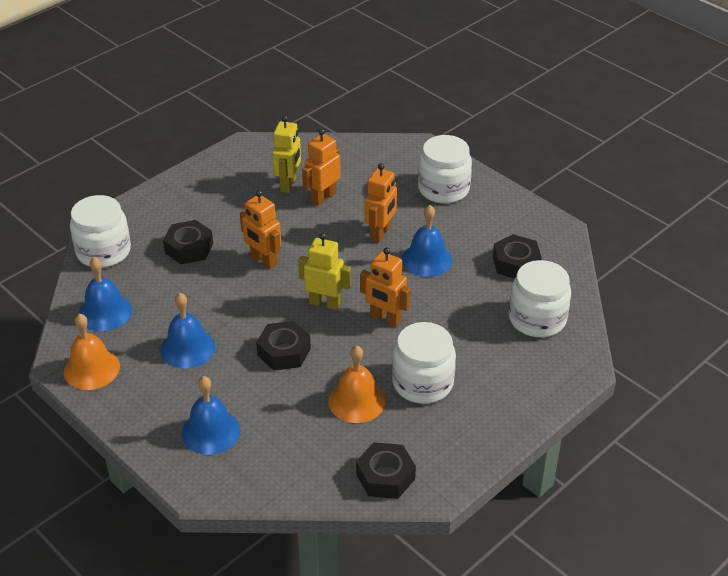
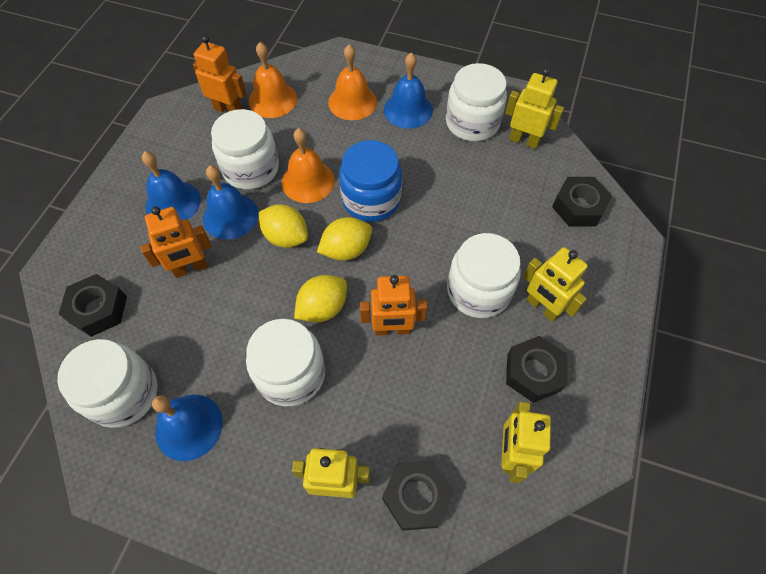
blue jar: none = 0 -> [339,140,402,222] = 1
orange bell: [64,313,120,390] [328,345,386,423] = 2 -> [248,42,297,118] [282,128,335,203] [328,45,377,120] = 3
orange robot: [240,190,281,269] [302,129,341,206] [360,247,411,327] [364,163,397,243] = 4 -> [140,206,212,278] [193,35,246,112] [360,275,427,335] = 3
white jar: [70,195,131,268] [392,322,456,404] [418,135,472,204] [509,260,571,337] = 4 -> [57,339,158,428] [211,109,279,190] [246,319,325,406] [446,63,507,142] [447,233,521,318] = 5
yellow lemon: none = 0 -> [259,204,308,248] [294,275,347,322] [317,217,372,261] = 3
yellow robot: [272,116,301,193] [298,233,351,310] = 2 -> [292,448,370,498] [501,402,551,484] [505,68,564,149] [523,247,588,322] = 4

